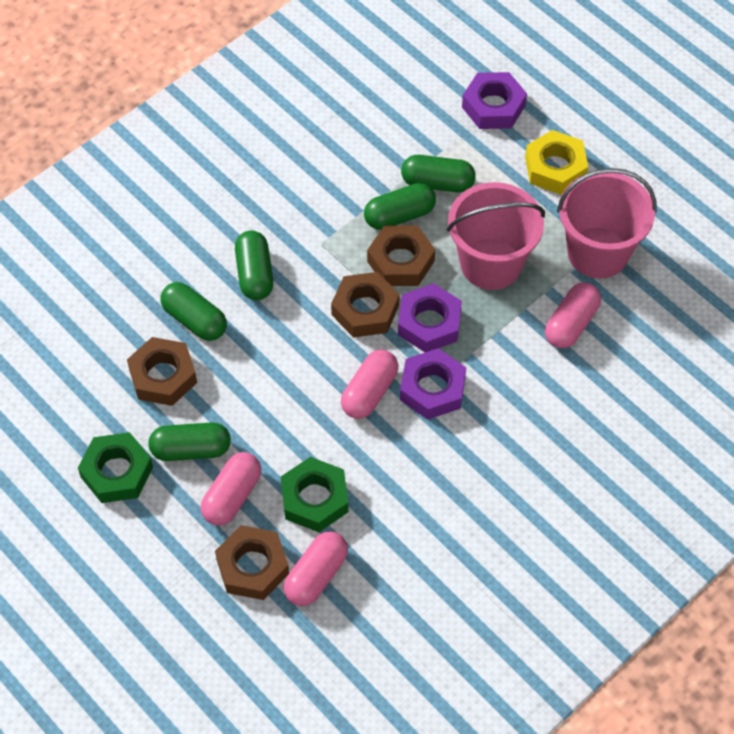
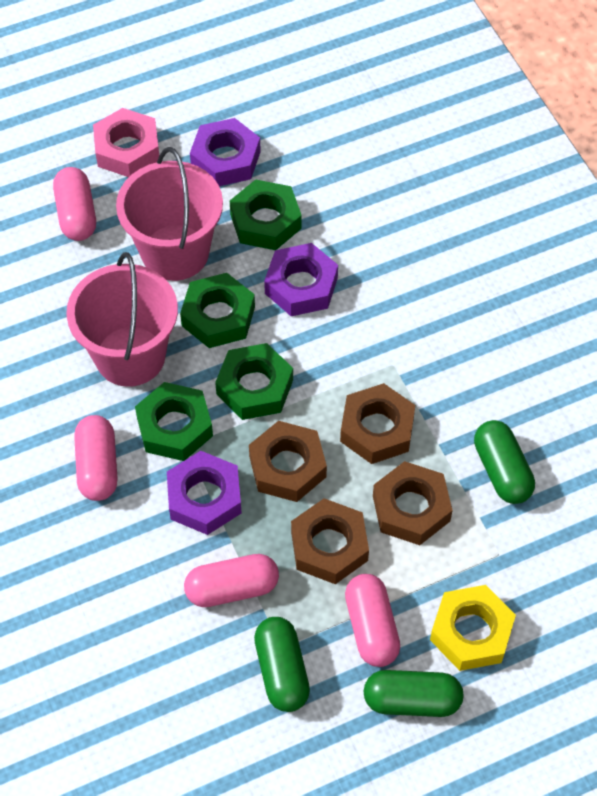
green capsule: [148,422,231,461] [161,282,227,341] [235,230,273,300] [364,183,436,230] [401,155,476,193] = 5 -> [254,617,310,712] [364,670,464,717] [474,420,535,504] = 3
green nut: [78,432,153,503] [281,457,349,532] = 2 -> [135,382,213,461] [180,273,255,348] [215,343,293,420] [230,179,302,250] = 4
pink nut: none = 0 -> [93,108,159,177] = 1

